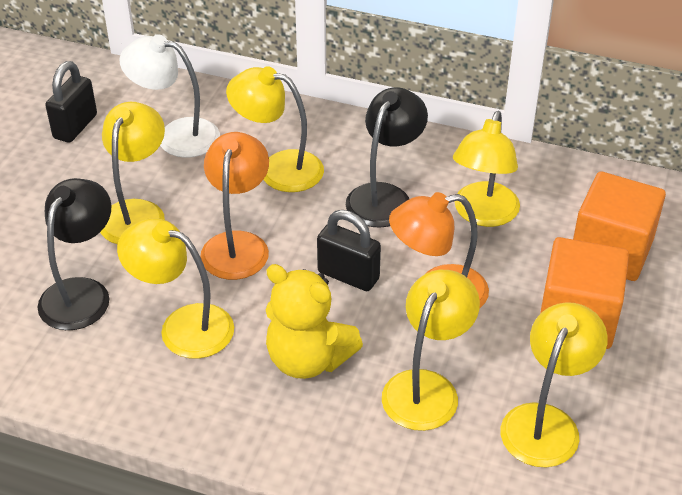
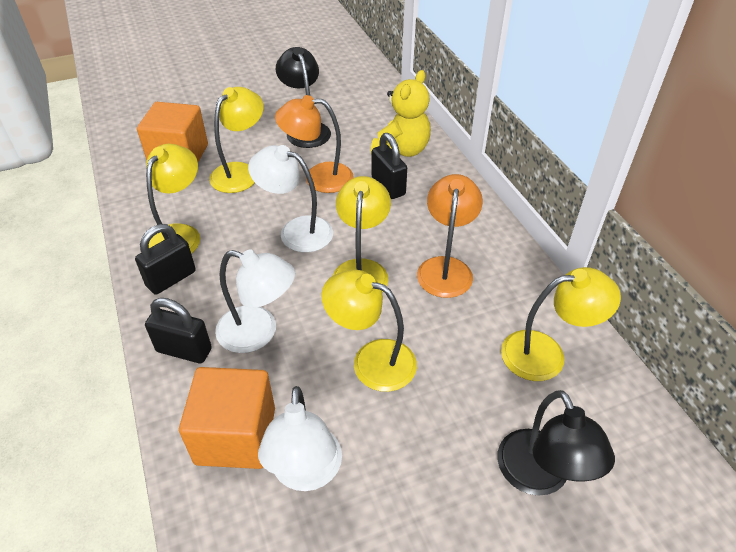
black padlock: [45,61,97,143] [317,210,381,291] = 2 -> [135,224,196,295] [145,298,212,363] [372,133,407,199] = 3
white lamp: [119,34,220,158] = 1 -> [215,249,295,353] [248,145,333,253] [258,386,342,491] = 3
yellow lamp: [100,102,165,244] [117,218,234,359] [226,66,324,192] [382,270,480,431] [453,111,520,227] [500,302,608,467] = 6 -> [146,144,200,254] [209,87,264,193] [321,270,417,392] [333,176,391,292] [501,267,621,381] = 5

